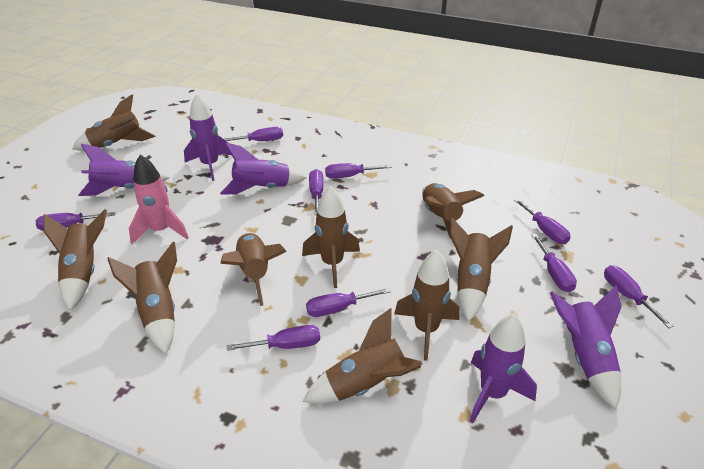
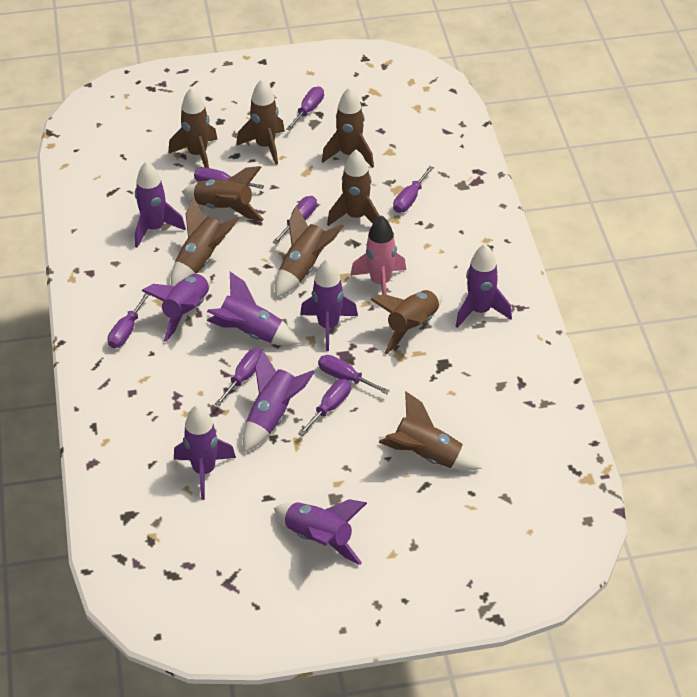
purple rocket: [78,144,170,196] [184,94,231,181] [220,142,307,195] [470,313,537,423] [550,285,622,410] = 5 -> [135,161,186,248] [142,273,211,342] [174,405,236,500] [206,272,301,345] [243,349,315,452] [274,499,367,565] [300,259,358,351] [456,244,512,328] = 8
purple screwdriver: [36,212,116,231] [224,127,283,141] [227,325,320,351] [306,288,391,317] [309,169,324,215] [325,163,392,179] [514,198,570,244] [532,234,577,292] [604,265,673,328] = 9 -> [108,293,149,348] [194,167,264,189] [215,349,261,406] [272,196,317,244] [286,86,324,131] [298,379,351,436] [318,355,390,394] [393,166,434,213] = 8

